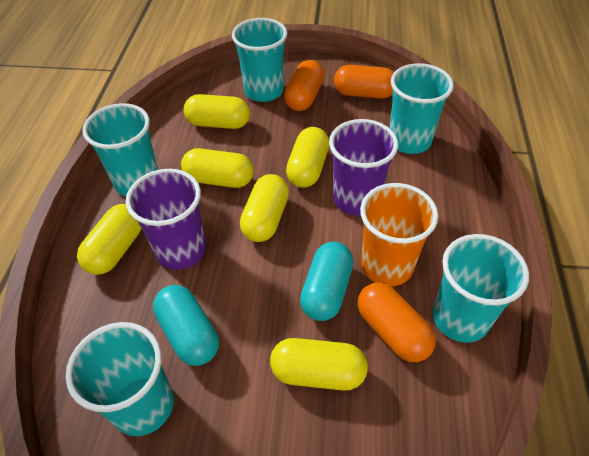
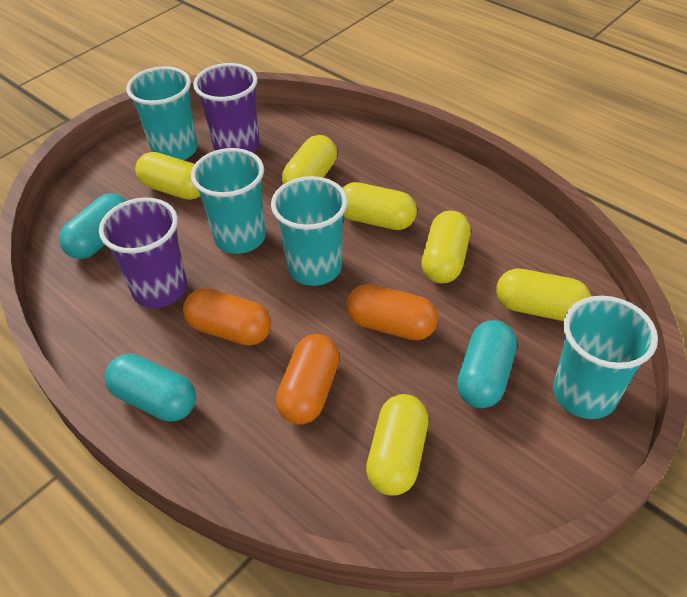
orange cup: [360,183,438,286] = 1 -> none = 0
turquoise capsule: [153,285,219,366] [300,242,354,321] = 2 -> [59,193,127,259] [105,354,196,422] [457,320,517,408] = 3
turquoise cup: [66,322,174,436] [82,103,158,196] [232,18,287,102] [390,63,454,154] [433,234,529,343] = 5 -> [126,66,198,160] [191,148,266,254] [271,176,348,286] [553,296,658,419] = 4

